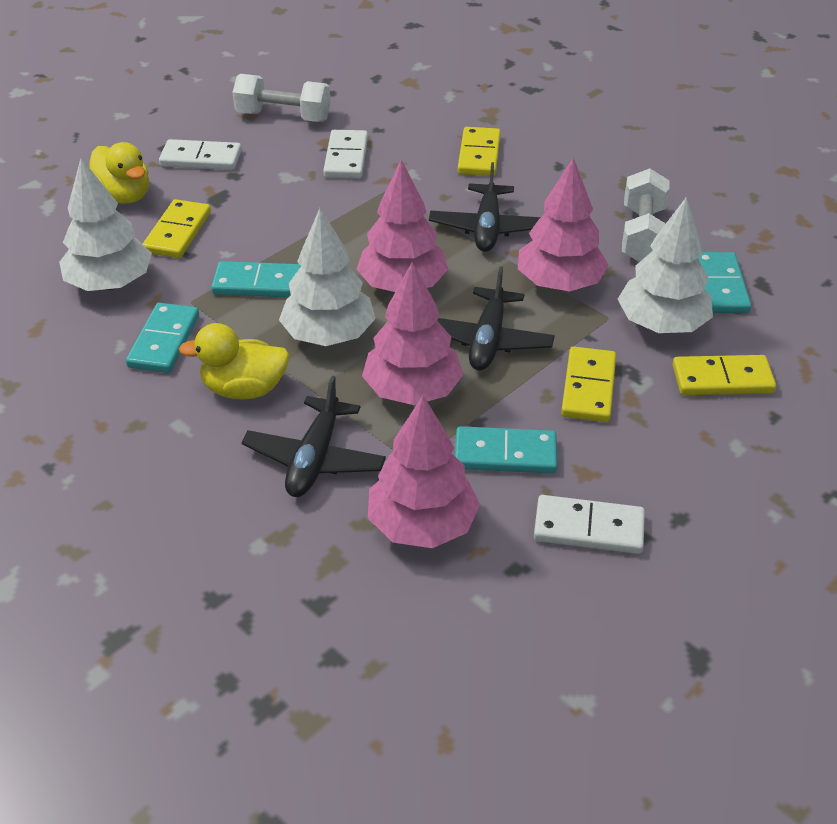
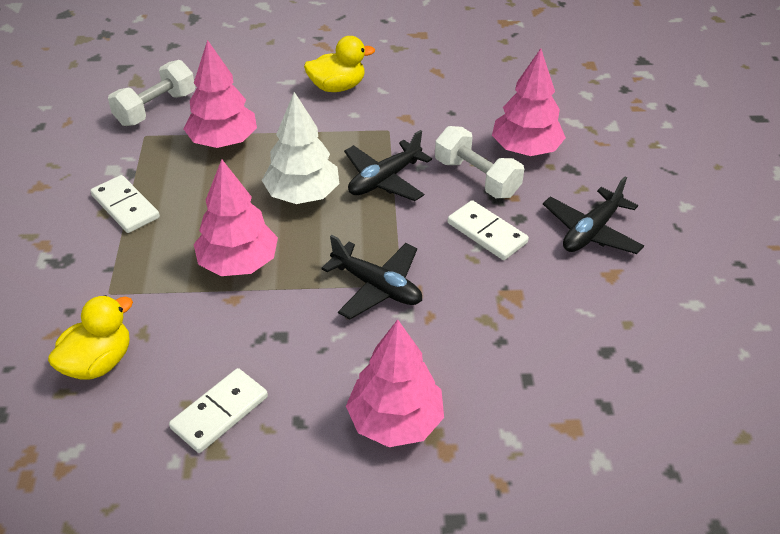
turquoise domino: [126,303,199,373] [211,261,301,297] [455,426,557,473] [698,252,751,313] = 4 -> none = 0
white tree: [59,158,152,291] [279,208,376,346] [618,197,713,333] = 3 -> [262,92,339,204] = 1
yellow domino: [143,199,211,258] [458,127,501,176] [561,346,616,422] [672,355,776,395] = 4 -> none = 0

